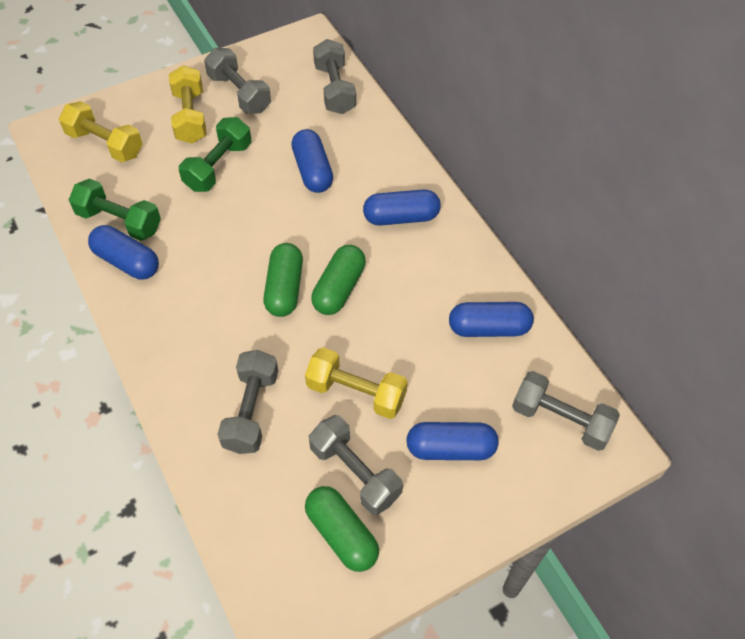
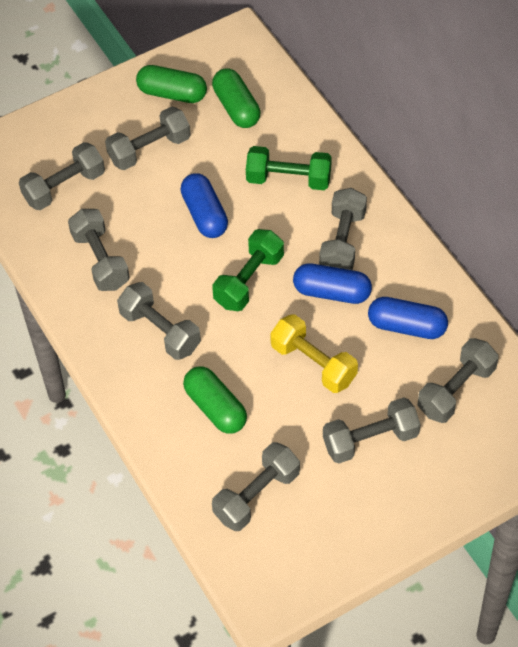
blue capsule: [88,225,159,279] [291,129,333,193] [363,189,441,226] [406,422,499,460] [449,302,534,337] = 5 -> [181,173,228,238] [293,263,372,304] [368,297,448,339] = 3
grey dumbbell: [204,48,271,114] [217,350,278,454] [309,415,403,515] [313,39,356,114] [512,371,620,451] = 5 -> [19,142,105,210] [68,209,130,291] [105,107,191,170] [117,282,201,360] [212,442,300,531] [319,188,367,270] [323,397,421,463] [417,338,499,423] = 8
yellow dumbbell: [59,101,142,162] [169,65,207,143] [305,347,408,419] = 3 -> [270,314,358,393] = 1

